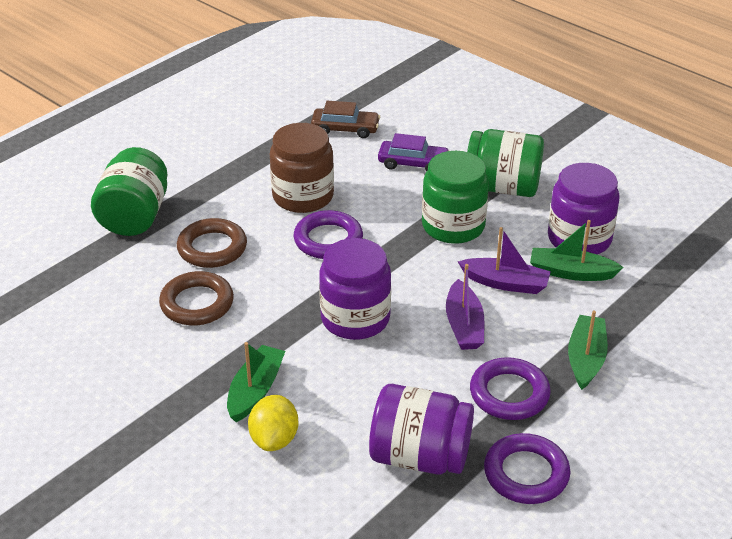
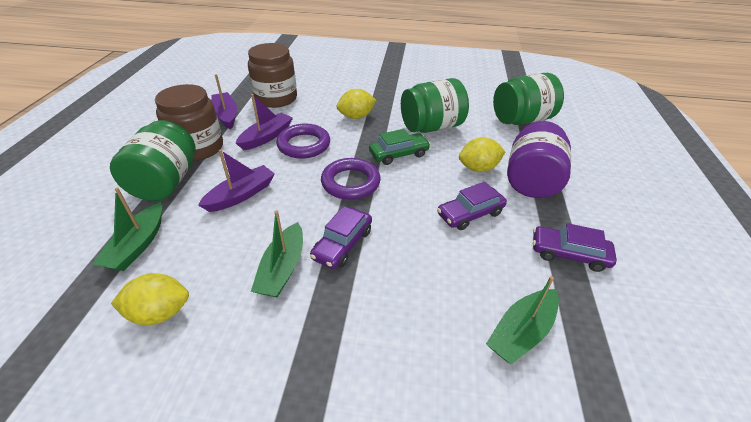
brown car: [311,101,380,138] = 1 -> none = 0
brown jar: [270,123,334,213] = 1 -> [155,84,223,161] [248,43,297,108] = 2
brown ring: [159,271,234,326] [177,218,247,268] = 2 -> none = 0
green car: none = 0 -> [369,129,430,165] = 1
purple boat: [446,264,484,350] [458,227,551,294] = 2 -> [198,149,275,212] [211,74,237,129] [236,94,293,150] = 3
purple car: [378,133,450,172] = 1 -> [310,206,372,269] [437,182,507,230] [533,223,617,272] = 3
purple jar: [319,238,391,340] [369,384,474,475] [548,163,620,254] = 3 -> [507,121,571,198] = 1
purple ring: [294,210,363,259] [470,357,551,420] [484,433,571,504] = 3 -> [276,124,330,159] [321,158,381,200] = 2
yellow lemon: [248,395,299,451] = 1 -> [111,273,189,325] [337,89,376,119] [459,137,505,172] = 3

